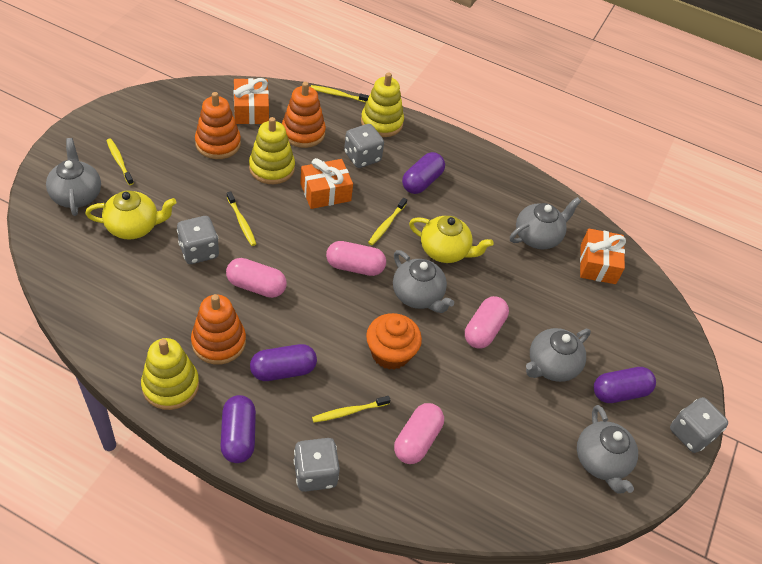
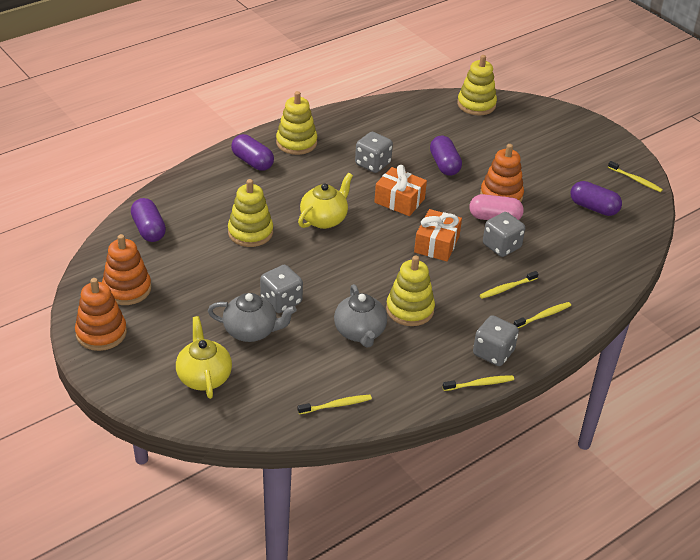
grey teapot: [46,138,101,216] [393,250,454,313] [510,197,581,250] [526,328,591,382] [577,405,638,493] = 5 -> [208,293,297,342] [334,284,387,347] = 2
orange cupcake: [366,313,422,370] = 1 -> none = 0
orange gift: [234,78,269,124] [300,158,353,209] [580,228,626,284] = 3 -> [374,165,427,216] [414,209,462,261] = 2
pink capsule: [226,258,287,298] [326,241,386,276] [394,403,444,464] [465,296,509,348] = 4 -> [469,194,524,220] = 1
yellow stacking toy: [141,338,199,410] [249,117,295,184] [361,72,404,137] = 3 -> [228,179,273,247] [276,91,317,155] [386,256,435,326] [457,55,497,116] = 4

